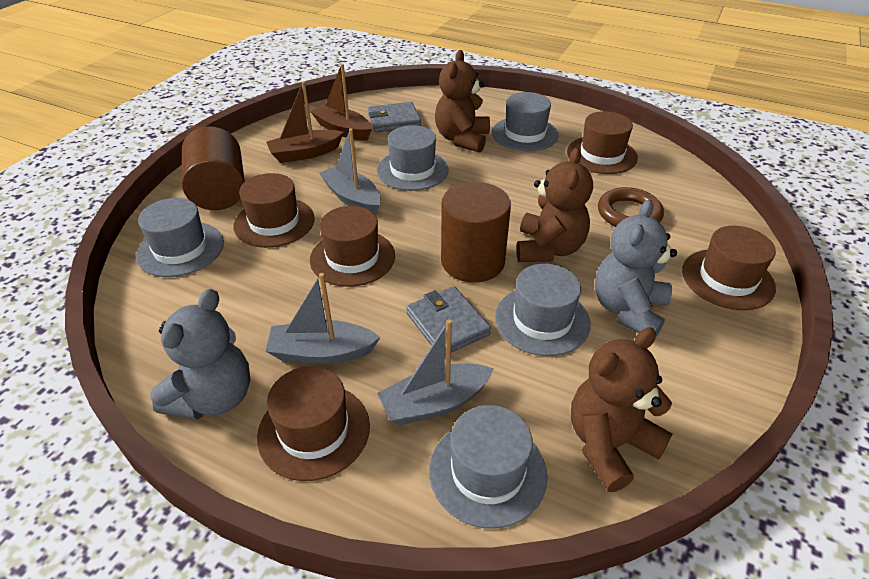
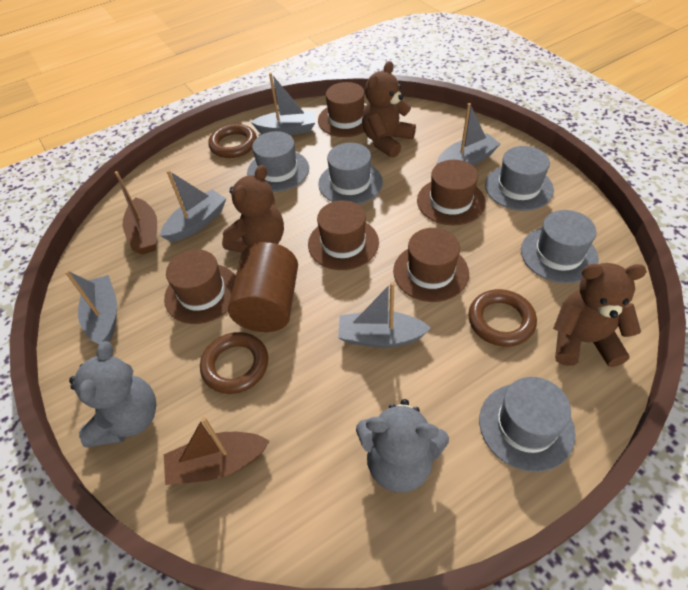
brown cylinder: [182,126,245,210] [441,182,511,283] = 2 -> [228,242,298,332] = 1
brown ring: [598,187,664,227] = 1 -> [200,332,268,394] [208,124,257,158] [468,289,537,347] = 3
grey boat: [266,273,381,364] [319,128,381,215] [377,319,494,425] = 3 -> [65,270,117,344] [160,170,227,242] [251,72,315,135] [338,282,431,348] [437,103,500,166] = 5
grey wallet: [368,102,421,132] [406,286,491,355] = 2 -> none = 0

